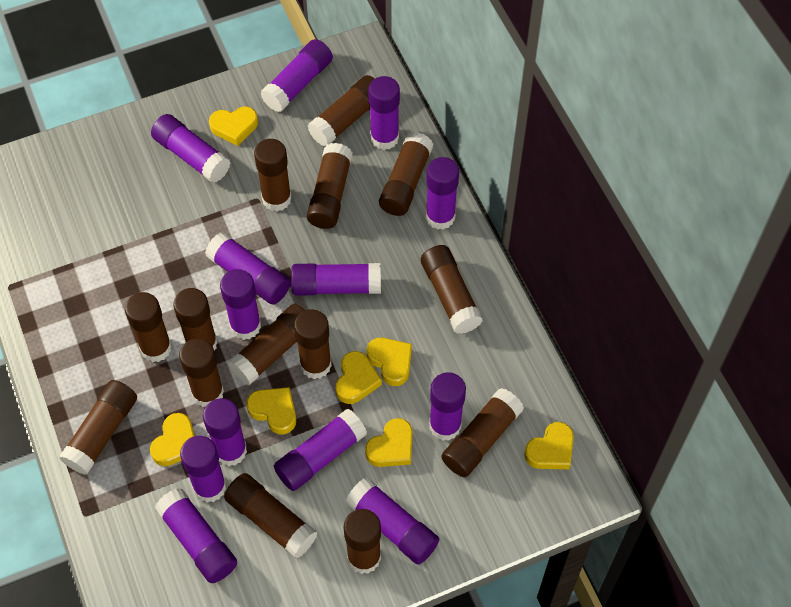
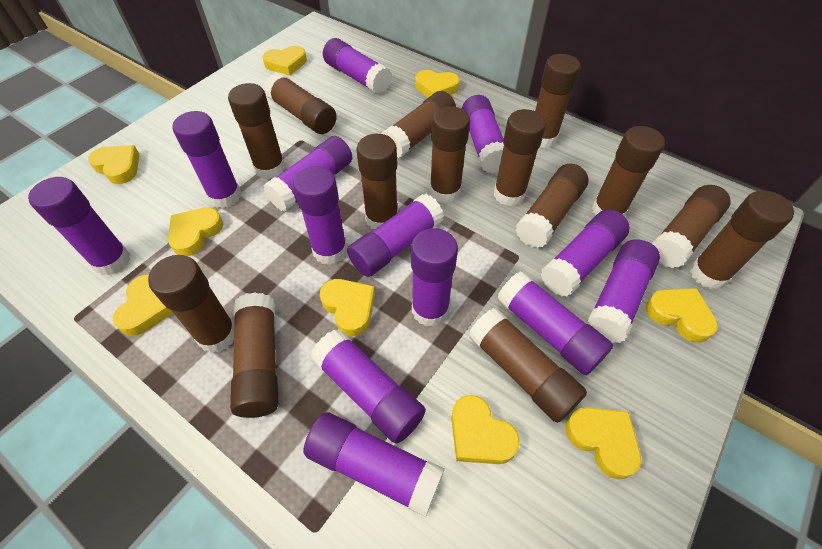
yellow heart: [150,413,195,466] [209,107,258,146] [246,387,296,434] [336,351,382,404] [365,418,413,467] [367,338,412,386] [524,422,574,469] = 7 -> [88,145,139,184] [113,274,173,336] [168,207,223,256] [263,46,307,76] [320,279,375,336] [415,70,460,98] [451,395,520,464] [565,407,641,479] [646,288,718,343] = 9

